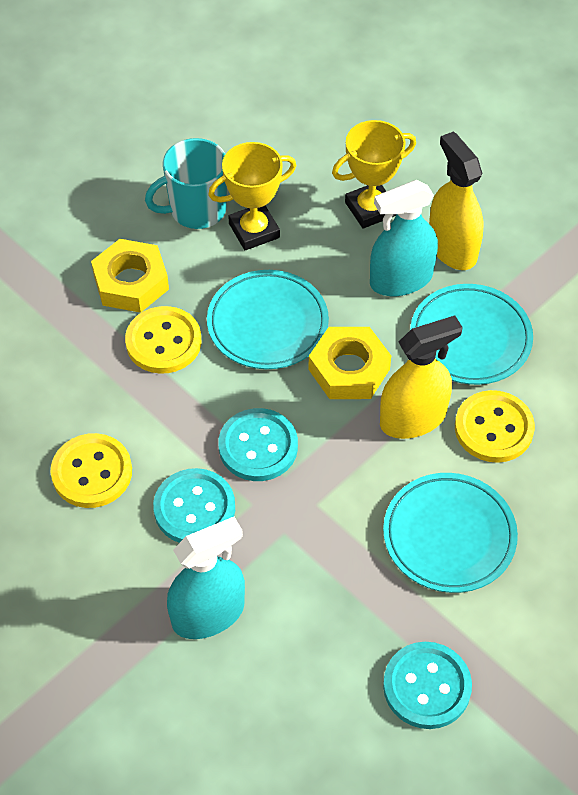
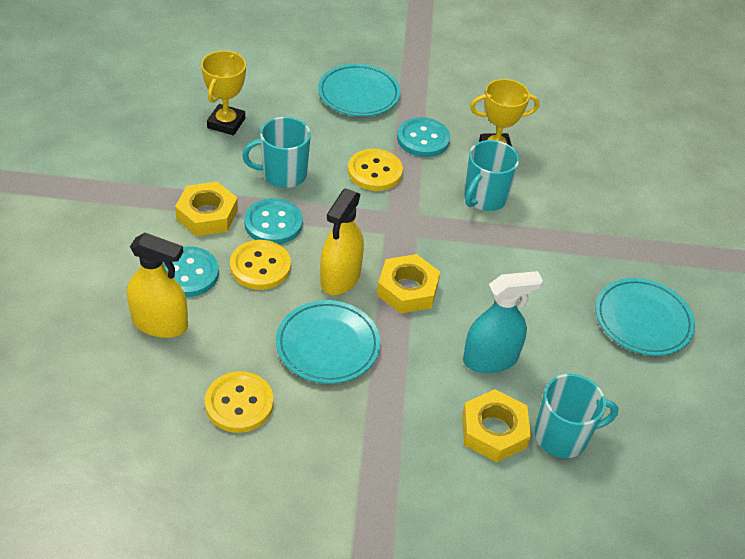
turquoise mug: [145,138,227,229] = 1 -> [242,117,311,188] [464,140,519,211] [535,374,619,458] = 3
turquoise spray bottle: [167,517,245,639] [370,180,438,296] = 2 -> [463,271,543,373] = 1
yellow nut: [91,239,169,313] [308,327,391,399] = 2 -> [175,182,238,236] [377,254,440,314] [462,389,531,462] = 3

